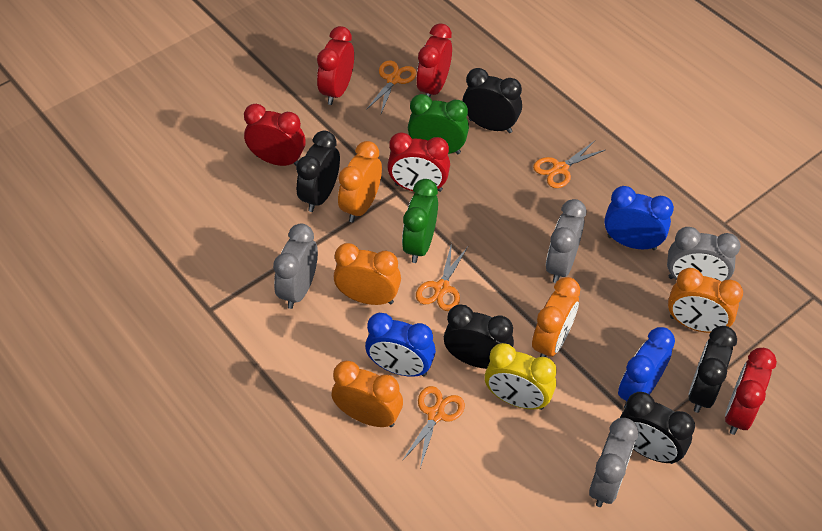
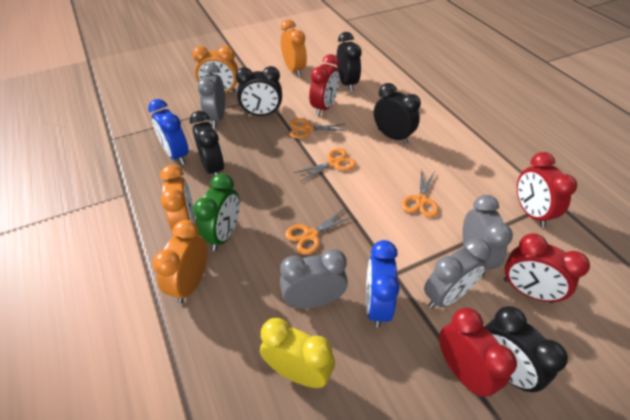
blue clock: [365,313,436,377] [604,186,674,250] [618,327,675,408] = 3 -> [148,99,189,165] [366,240,400,327] = 2
green clock: [402,179,438,263] [408,94,469,154] = 2 -> [193,173,240,251] = 1
orange clock: [332,361,403,427] [334,243,401,305] [338,141,382,222] [532,277,580,357] [668,268,743,333] = 5 -> [153,220,207,303] [160,165,195,231] [192,46,238,93] [281,20,307,77] = 4
red clock: [244,104,305,166] [317,26,354,105] [387,132,450,192] [416,23,452,97] [725,348,777,435] = 5 -> [309,54,340,116] [439,308,517,397] [504,233,590,304] [517,152,577,227] = 4

